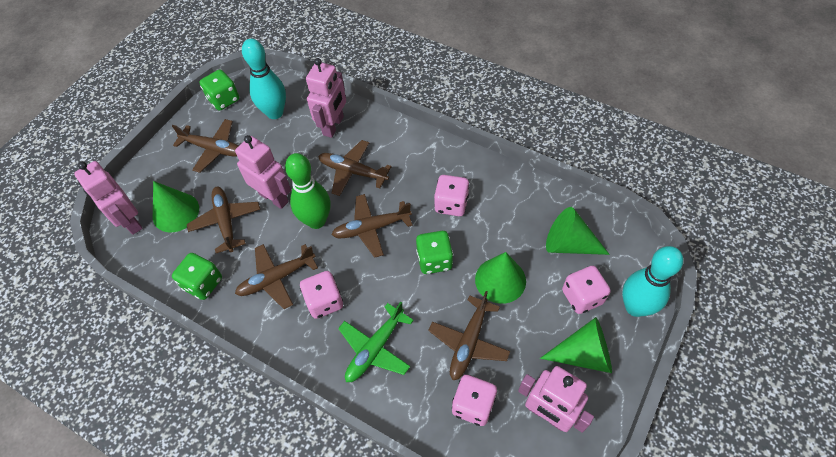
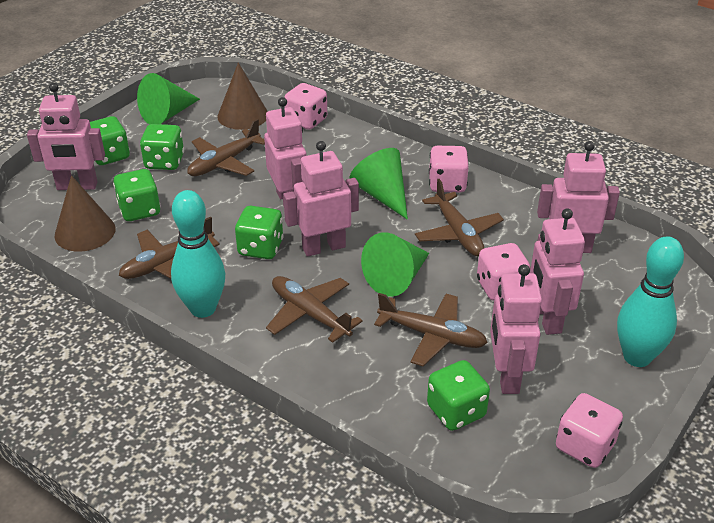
brown cone: none = 0 -> [54,175,116,252] [218,63,268,130] = 2
brown plane: [172,119,239,173] [187,187,260,253] [235,244,318,309] [318,140,392,196] [331,194,413,258] [428,291,510,380] = 6 -> [119,217,220,279] [187,119,265,176] [266,276,363,343] [374,293,488,366] [415,179,504,257] = 5
green bowling pin: [285,153,330,229] = 1 -> none = 0
green cone: [153,181,199,232] [475,252,526,304] [540,317,612,373] [546,207,610,255] = 4 -> [137,73,200,124] [350,148,408,220] [361,232,429,297] = 3
green dice: [172,253,222,300] [199,69,239,111] [416,231,453,274] = 3 -> [90,116,130,165] [113,169,161,221] [140,124,184,170] [235,206,283,259] [427,360,490,431] = 5
green plane: [338,301,414,382] = 1 -> none = 0
pink robot: [74,161,143,235] [235,135,292,209] [306,58,346,138] [518,366,594,433] = 4 -> [27,83,105,190] [264,97,307,206] [283,141,359,257] [490,264,542,394] [530,208,585,335] [537,141,620,253] = 6

